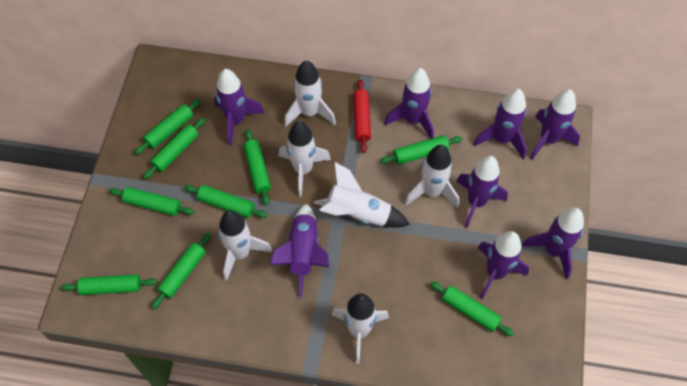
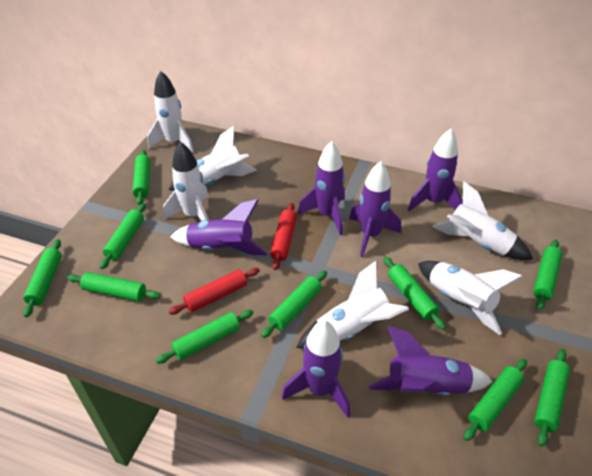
green rolling pin: [61,274,157,295] [109,187,194,216] [135,99,201,155] [143,118,205,179] [151,233,211,309] [185,185,267,218] [244,129,271,205] [380,135,462,165] [430,282,514,336] = 9 -> [23,239,62,317] [67,272,160,301] [100,203,146,269] [132,150,150,205] [156,310,253,364] [261,271,327,338] [384,257,446,330] [464,359,527,441] [533,240,562,309] [534,349,570,447] = 10
purple rocket: [214,69,264,146] [269,204,329,297] [384,68,434,139] [456,156,508,228] [474,89,527,159] [478,231,529,299] [522,208,584,279] [530,89,580,159] = 8 -> [171,199,267,256] [282,320,350,418] [298,141,345,235] [349,161,401,257] [369,326,493,395] [408,129,463,211] = 6
red rolling pin: [353,79,371,153] = 1 -> [169,268,260,315] [270,203,297,270] = 2

